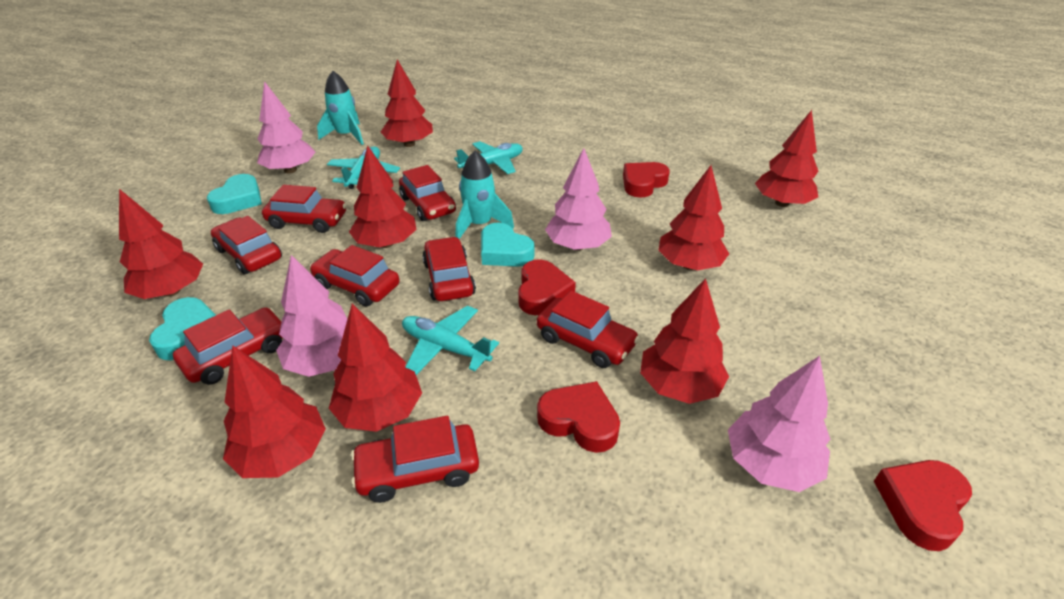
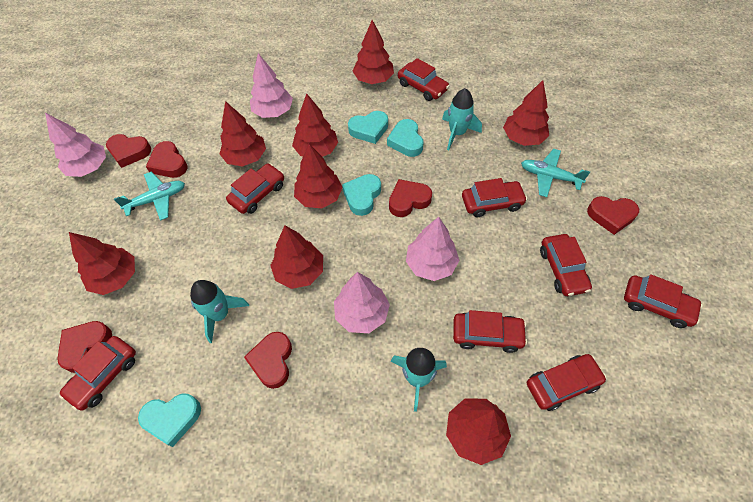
red heart: [518,259,576,315] [537,381,620,453] [623,162,670,198] [874,460,972,551] = 4 -> [57,321,112,373] [106,134,151,168] [146,141,188,178] [244,332,292,389] [389,179,432,217] [587,196,639,235] = 6
turquoise heart: [149,297,216,360] [207,174,262,214] [481,223,534,267] = 3 -> [138,394,201,447] [342,174,381,216] [348,111,388,144] [387,119,423,157] = 4
turquoise plane: [327,146,400,189] [402,306,499,375] [454,141,523,174] = 3 -> [114,172,185,221] [521,148,590,197] = 2
turquoise rocket: [317,71,364,145] [456,151,514,239] = 2 -> [190,280,249,343] [391,348,447,412] [442,88,482,150] = 3

